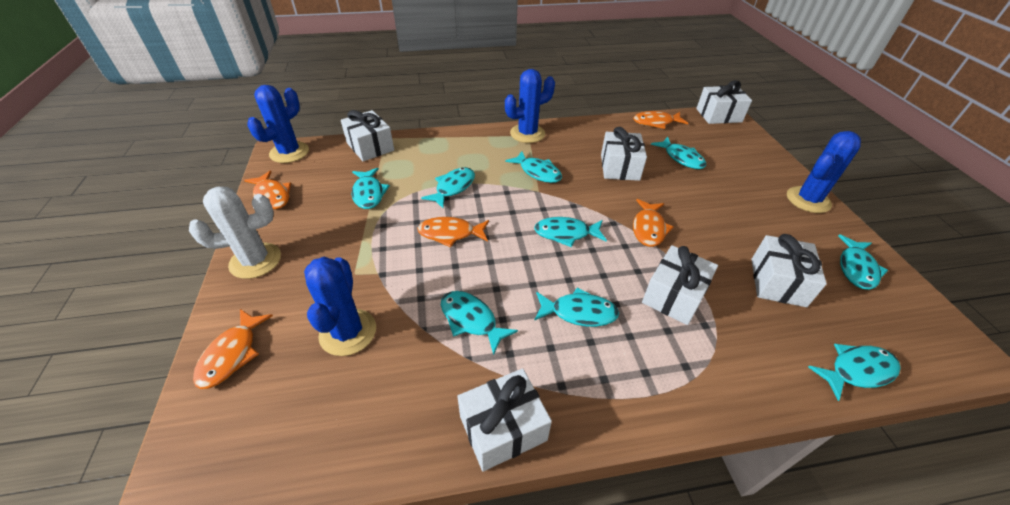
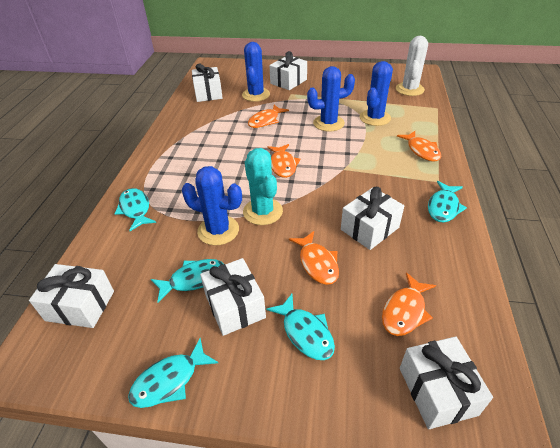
turquoise cactus: none = 0 -> [243,148,283,225] = 1
turquoise fish: [352,168,390,209] [421,167,475,208] [441,291,518,355] [505,151,562,183] [534,217,607,247] [534,288,619,327] [651,137,706,169] [808,344,901,401] [838,234,888,290] = 9 -> [114,188,156,231] [128,338,218,408] [151,259,223,303] [266,294,335,360] [428,181,467,223] = 5

